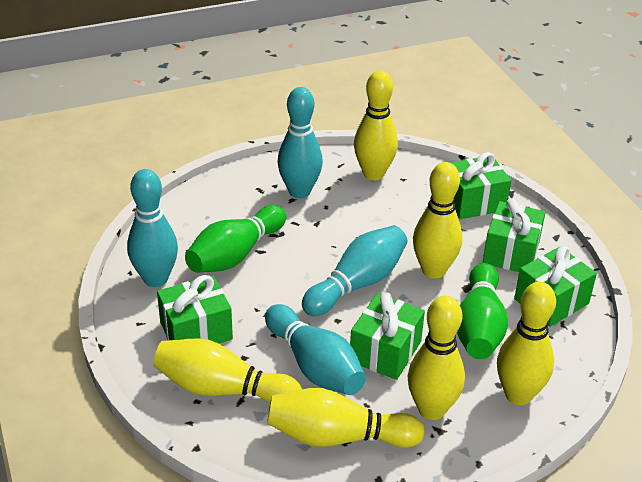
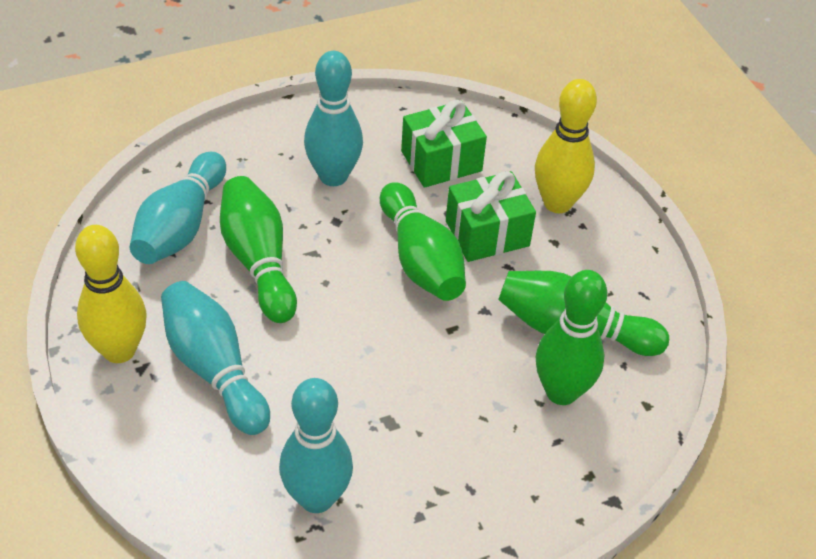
green bowling pin: [185,205,286,273] [457,263,508,359] = 2 -> [220,176,297,323] [380,182,466,301] [498,271,669,356] [536,270,607,405] = 4
green gift: [157,275,233,343] [350,292,425,380] [451,152,511,219] [483,198,546,272] [514,246,597,327] = 5 -> [401,100,487,188] [446,171,536,262] = 2
yellow bowling pin: [153,338,302,403] [267,388,425,448] [354,70,398,180] [408,296,465,420] [413,162,462,279] [497,282,556,405] = 6 -> [75,225,147,363] [535,79,597,213] = 2

